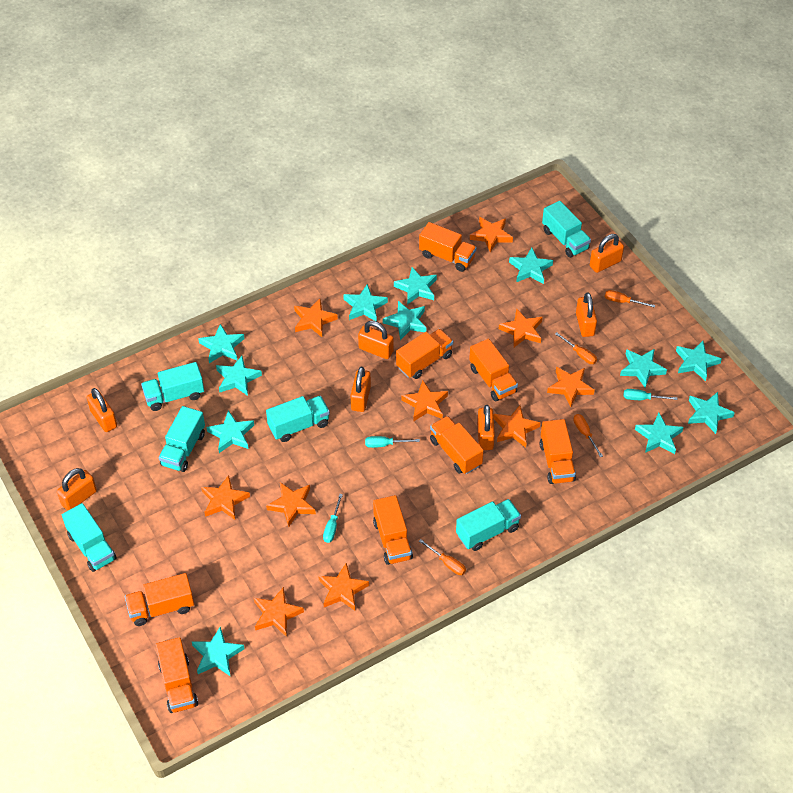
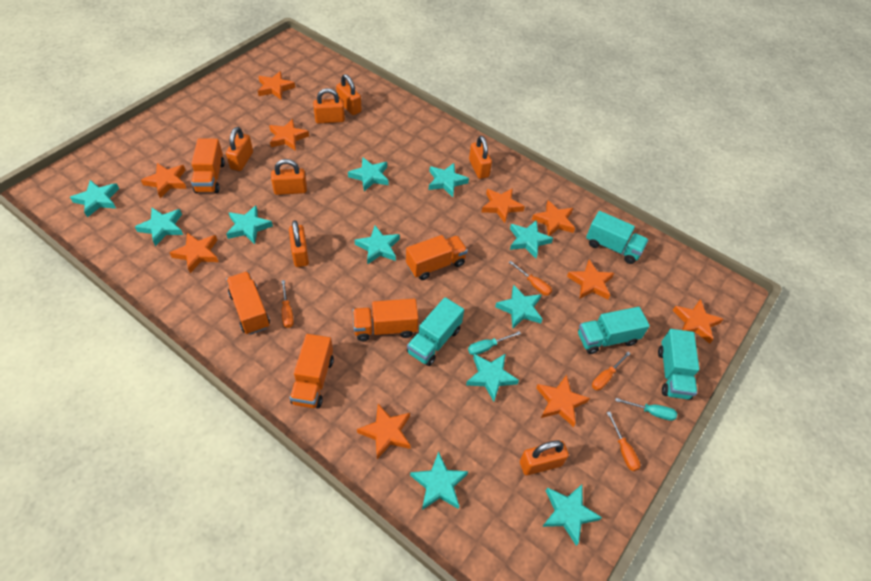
orange truck: [125,573,194,626] [156,637,198,713] [373,495,413,565] [396,329,453,379] [419,222,477,272] [430,416,484,474] [469,338,518,401] [540,419,576,484] = 8 -> [191,139,225,193] [226,271,270,335] [290,334,334,408] [353,299,418,341] [406,235,468,280] = 5
turquoise screwdriver: [323,494,343,543] [365,436,420,448] [623,389,677,400] = 3 -> [468,331,521,355] [615,398,677,421] = 2
turquoise star: [192,627,245,677] [198,324,245,363] [206,410,254,453] [216,356,262,396] [343,284,388,322] [383,301,426,340] [394,267,437,305] [509,248,553,284] [620,349,667,388] [635,413,684,454] [676,341,722,381] [688,392,735,434] = 12 -> [70,180,119,217] [135,208,183,246] [226,205,273,244] [348,157,389,192] [355,226,400,265] [410,452,468,510] [429,163,469,197] [466,353,519,402] [495,285,543,328] [510,220,553,258] [542,485,602,546] = 11
turquoise truck: [62,503,117,572] [141,362,204,411] [159,406,205,472] [266,396,330,442] [456,499,521,551] [542,201,591,258] = 6 -> [407,297,464,366] [578,307,650,354] [586,211,649,264] [658,329,699,400] = 4

